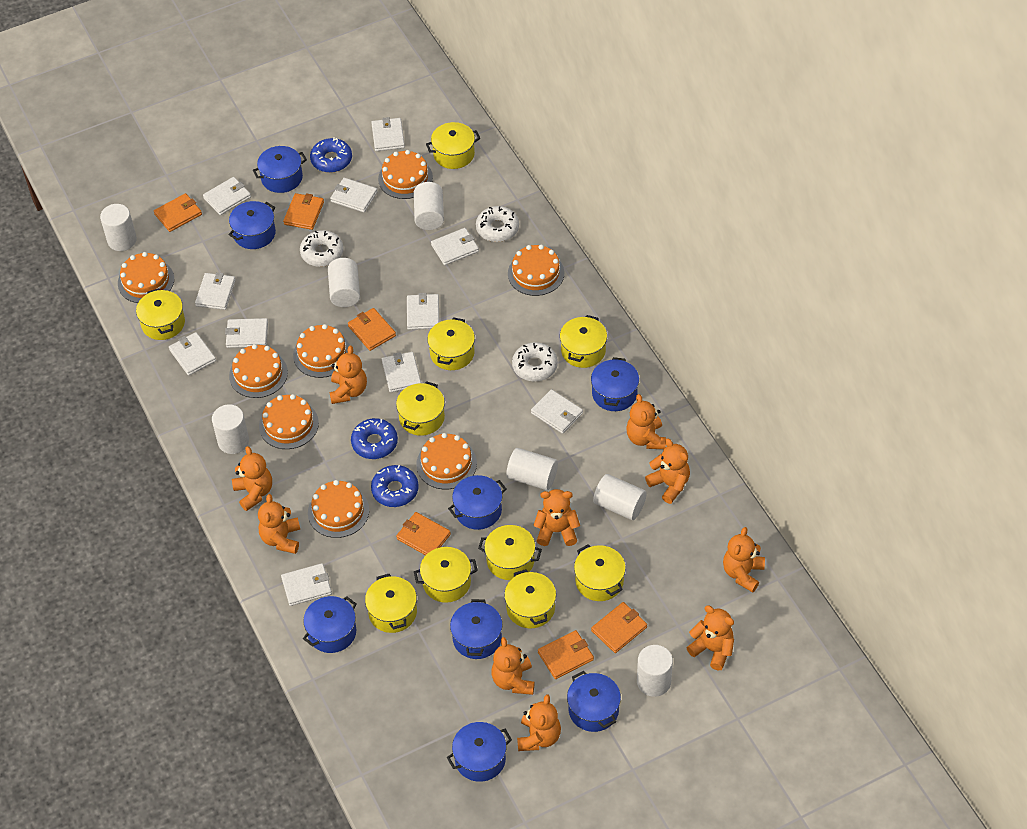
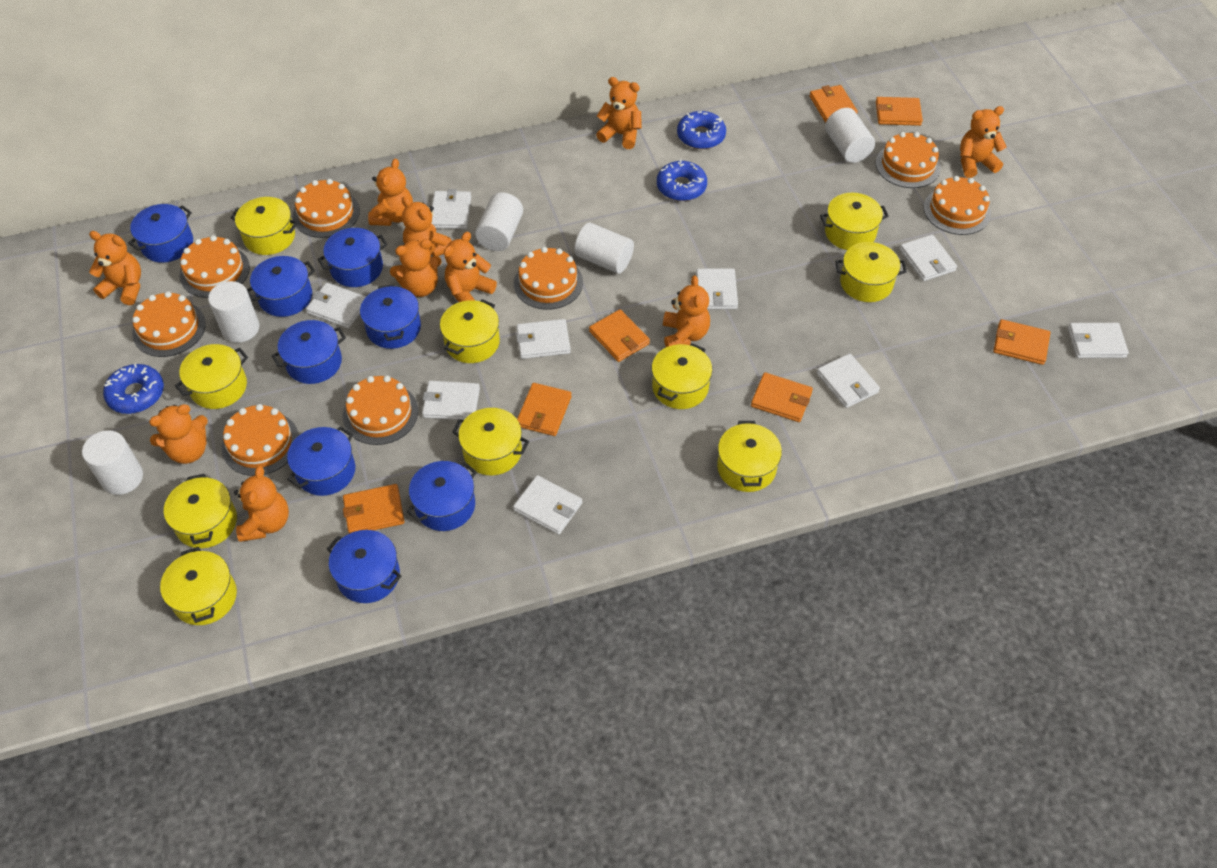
orange wallet: [154,193,202,232] [283,193,324,230] [348,308,396,351] [396,512,451,555] [538,630,594,679] [591,602,647,653] = 6 -> [343,484,404,534] [517,383,572,436] [589,309,650,362] [751,372,813,422] [809,85,858,123] [876,97,923,126] [993,319,1050,365] = 7
white cylinder: [100,204,137,251] [212,404,249,454] [328,258,360,307] [414,182,444,230] [506,448,558,490] [593,474,647,520] [637,645,673,697] = 7 -> [82,430,143,495] [208,281,260,343] [475,192,523,251] [574,223,634,274] [825,108,875,163] = 5
white donut: [300,230,343,267] [476,206,519,242] [512,342,558,381] = 3 -> none = 0
white wallet: [169,332,216,376] [195,272,236,310] [203,177,251,215] [225,318,268,348] [281,563,332,606] [330,178,378,213] [371,117,405,151] [382,352,421,393] [407,293,439,330] [431,228,479,265] [531,389,583,434] = 11 -> [306,282,366,328] [422,381,480,420] [432,189,471,229] [513,475,582,535] [516,319,571,359] [696,268,738,309] [817,353,880,408] [900,234,957,281] [1068,323,1129,358] = 9

